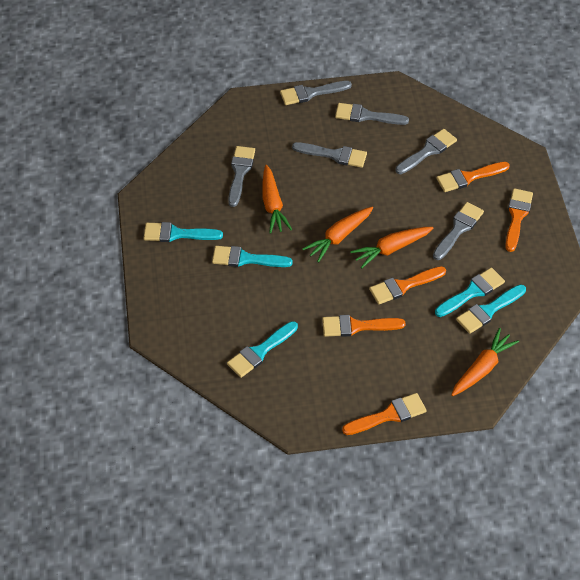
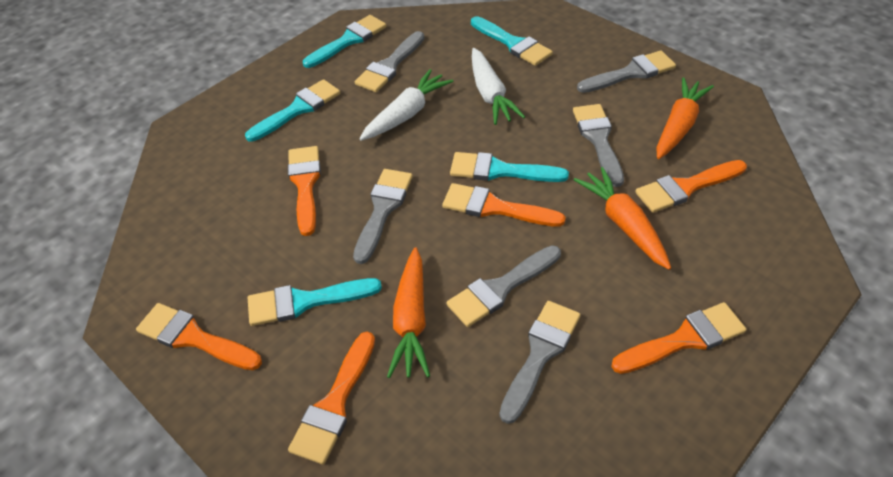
orange brush: [322,315,406,337] [342,393,427,435] [369,266,446,304] [436,162,510,192] [505,188,533,252] = 5 -> [136,303,262,370] [288,146,321,236] [288,332,375,465] [442,183,566,227] [611,302,746,374] [635,160,747,213] = 6
orange carrot: [262,165,292,234] [302,207,373,263] [350,227,433,268] [451,328,519,396] = 4 -> [387,247,430,378] [574,167,671,270] [656,77,714,159] = 3
white carrot: none = 0 -> [360,69,453,141] [472,48,525,125] = 2

